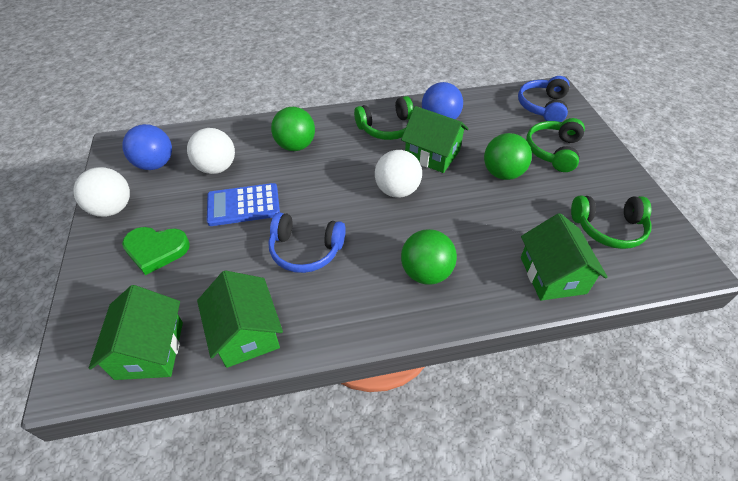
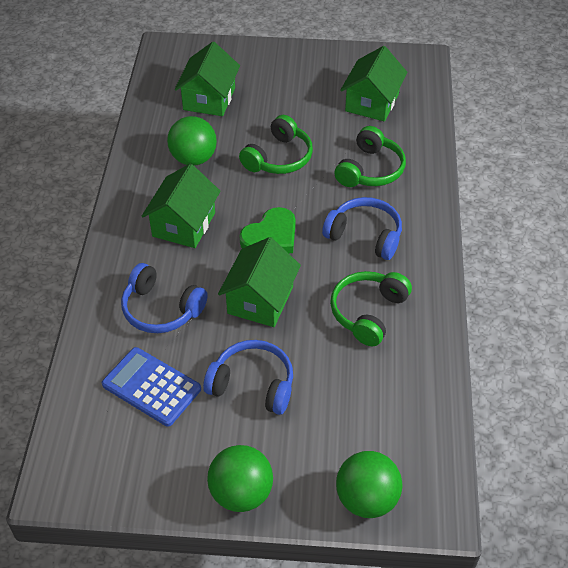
blue ball: [122,124,172,170] [422,82,463,119] = 2 -> none = 0
blue headphones: [269,212,346,273] [518,76,569,122] = 2 -> [121,263,208,333] [203,340,293,415] [322,197,402,260] = 3
white ball: [73,167,130,217] [187,128,235,174] [375,150,422,198] = 3 -> none = 0

